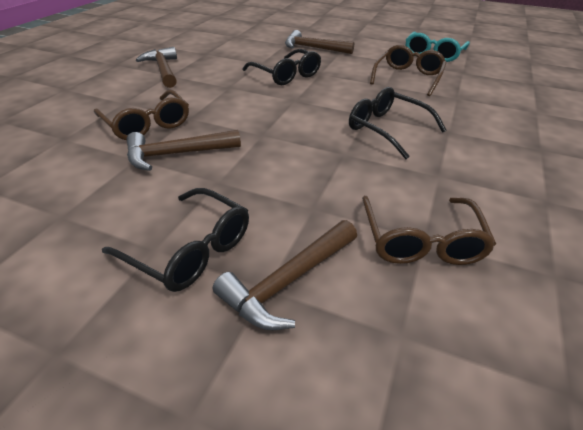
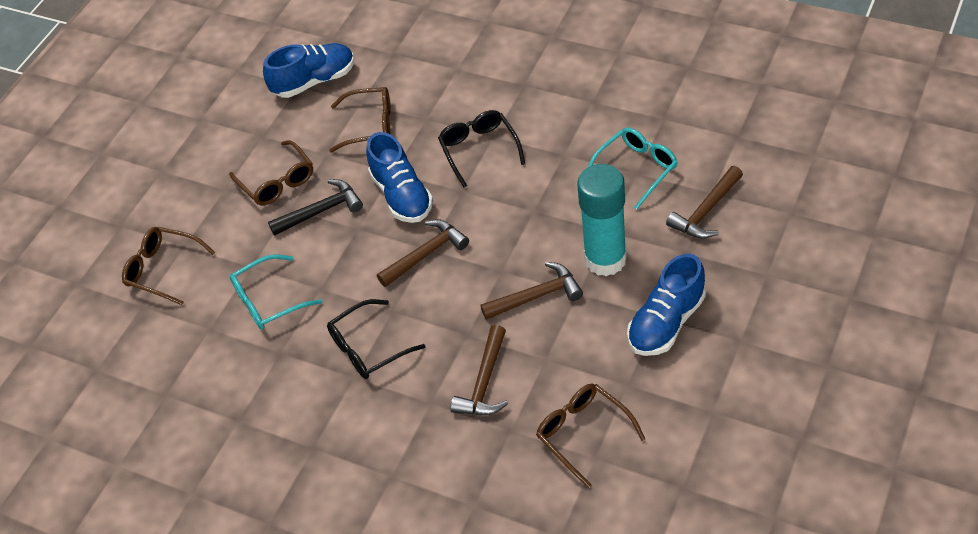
black glasses: [102,188,249,292] [242,49,321,85] [349,87,446,159] = 3 -> [327,299,425,379] [438,110,525,188] = 2
black hammer: none = 0 -> [268,179,363,236] = 1
blue shoe: none = 0 -> [263,43,354,98] [366,132,433,223] [627,253,706,356] = 3
brown glasses: [94,90,189,140] [362,196,496,265] [370,45,447,96] = 3 -> [122,227,215,305] [229,140,313,206] [329,87,391,153] [536,384,645,488] = 4
turquoise glasses: [406,32,470,62] = 1 -> [230,254,322,330] [588,127,678,210] = 2
turquoise glue stick: none = 0 -> [577,164,627,276] = 1

